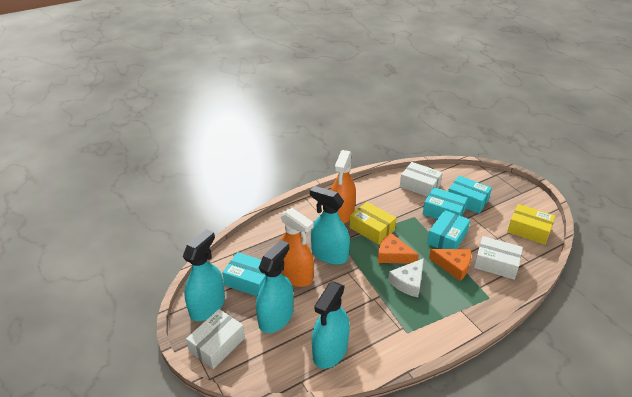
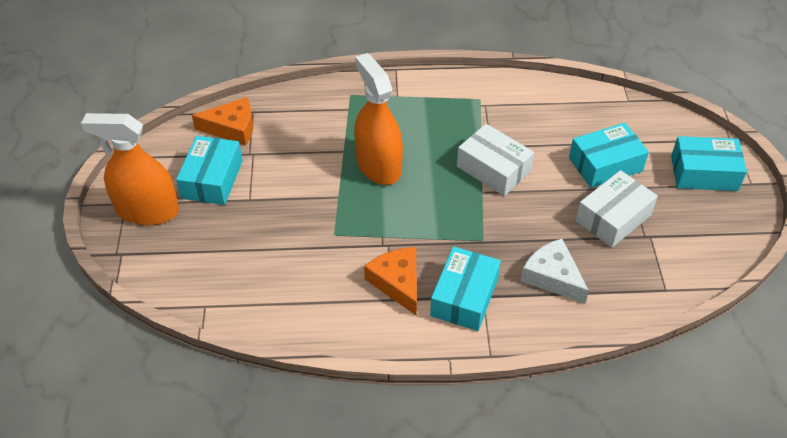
turquoise spray bottle: [183,229,225,321] [256,240,293,333] [310,186,350,265] [312,282,350,369] = 4 -> none = 0
white box: [186,309,245,369] [400,162,443,197] [474,236,523,280] = 3 -> [457,124,534,196] [576,170,658,248] = 2
yellow box: [349,202,396,245] [507,204,555,245] = 2 -> none = 0

